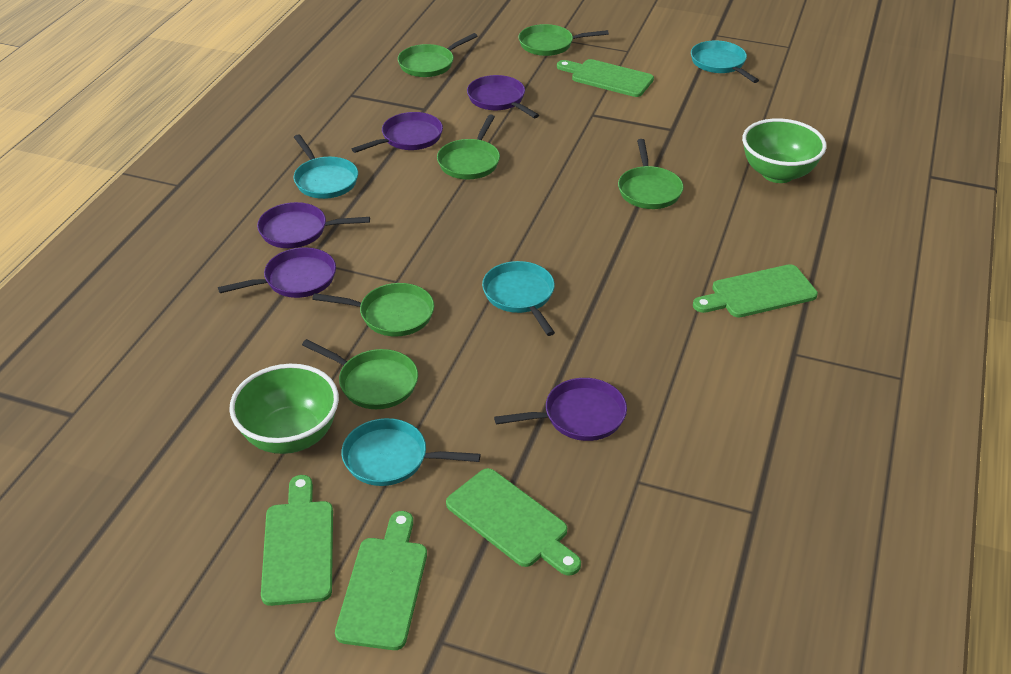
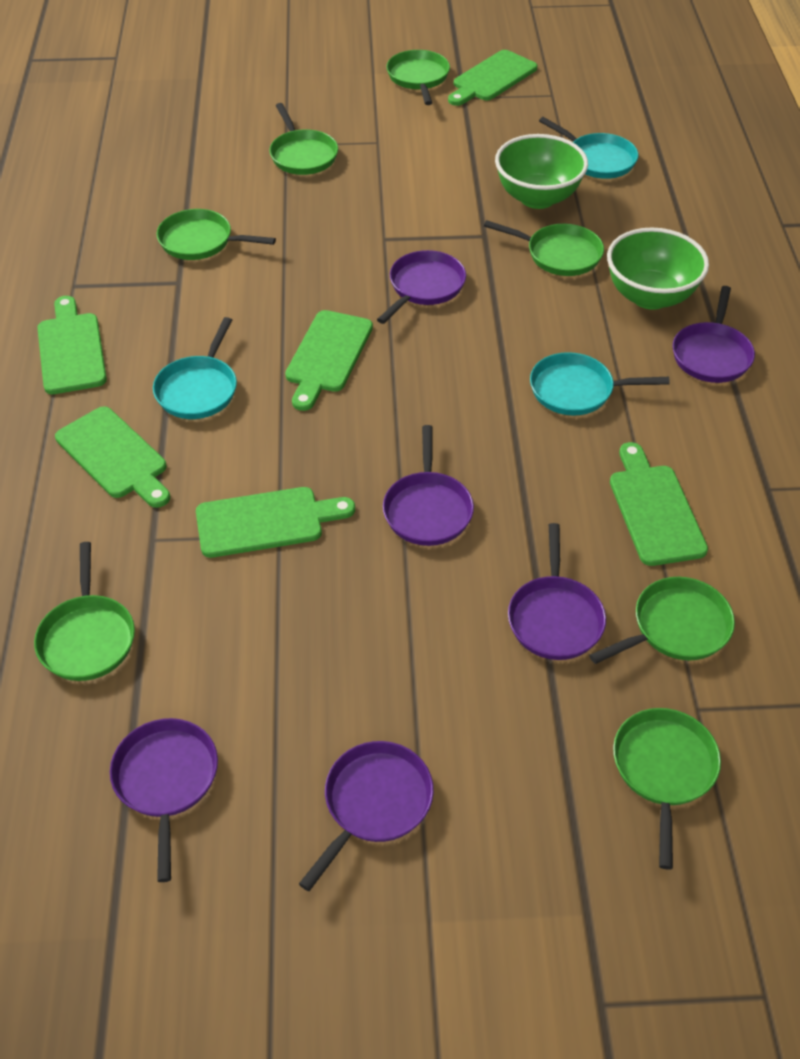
green cutting board: [261,475,333,606] [335,511,427,650] [446,468,581,576] [557,59,654,97] [693,264,818,318] = 5 -> [37,296,107,394] [55,406,170,508] [196,487,355,558] [285,310,373,411] [448,50,537,106] [610,442,708,566] = 6
green pan: [302,339,418,409] [312,283,434,337] [398,33,478,77] [437,114,500,179] [519,24,609,56] [618,139,684,209] = 6 -> [34,542,135,681] [156,209,276,260] [269,103,338,175] [386,50,450,105] [484,220,604,276] [589,577,735,664] [613,708,721,870] = 7
purple pan: [218,247,336,298] [257,202,370,248] [352,112,443,153] [467,75,539,118] [494,378,627,441] = 5 -> [110,718,218,882] [299,741,434,891] [377,250,466,324] [383,425,474,546] [508,523,606,660] [672,286,755,383] = 6
turquoise pan: [294,134,358,199] [341,418,481,486] [482,261,555,336] [691,41,759,83] = 4 -> [153,317,237,419] [530,352,670,415] [539,117,638,179] = 3

